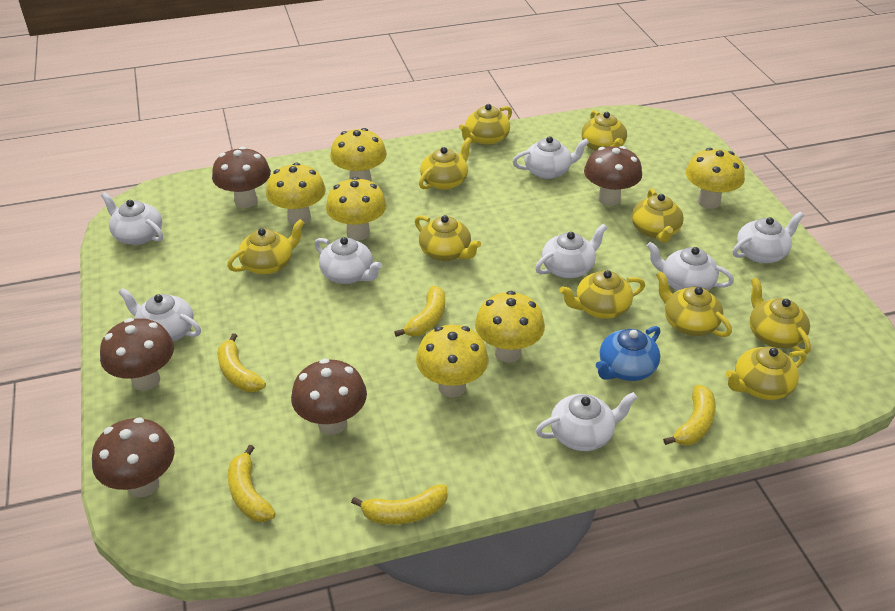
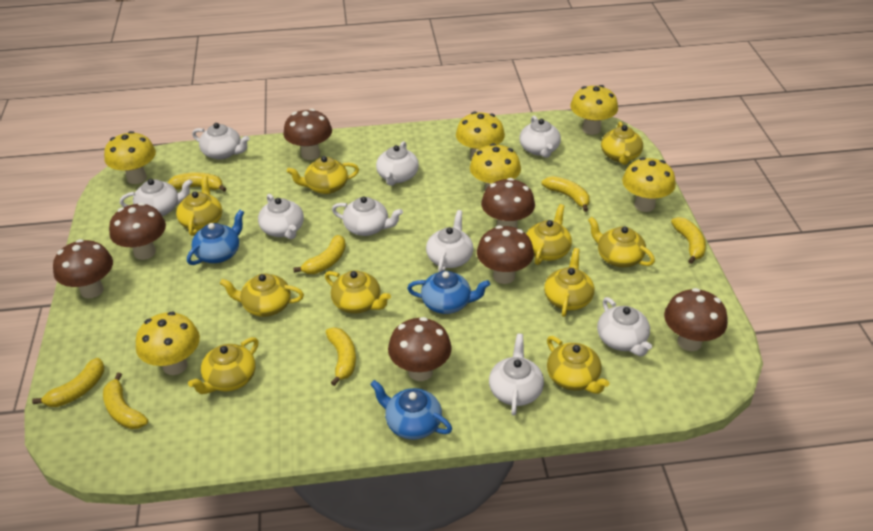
blue teapot: [596,326,660,381] = 1 -> [187,210,244,265] [370,380,452,440] [407,271,490,314] = 3
brown mushroom: [92,417,175,498] [100,318,174,391] [212,147,271,208] [291,359,367,435] [584,146,642,206] = 5 -> [53,239,113,298] [109,203,166,260] [283,109,332,160] [388,317,452,381] [477,225,534,284] [481,178,535,228] [664,288,728,351] = 7
white teapot: [101,192,163,245] [118,288,201,342] [314,237,382,284] [512,136,589,179] [535,224,607,278] [536,392,638,451] [647,242,734,291] [732,212,804,263] = 8 -> [120,179,193,216] [192,123,250,160] [258,194,304,239] [332,196,403,236] [376,141,419,186] [426,210,473,272] [489,334,544,415] [519,116,561,158] [597,297,652,356] = 9
yellow banana: [218,333,266,392] [228,445,276,522] [351,484,447,525] [394,286,445,337] [663,385,716,446] = 5 -> [32,358,104,407] [103,373,148,429] [168,172,226,192] [293,235,346,274] [326,327,356,386] [541,176,590,212] [671,217,706,264] = 7

